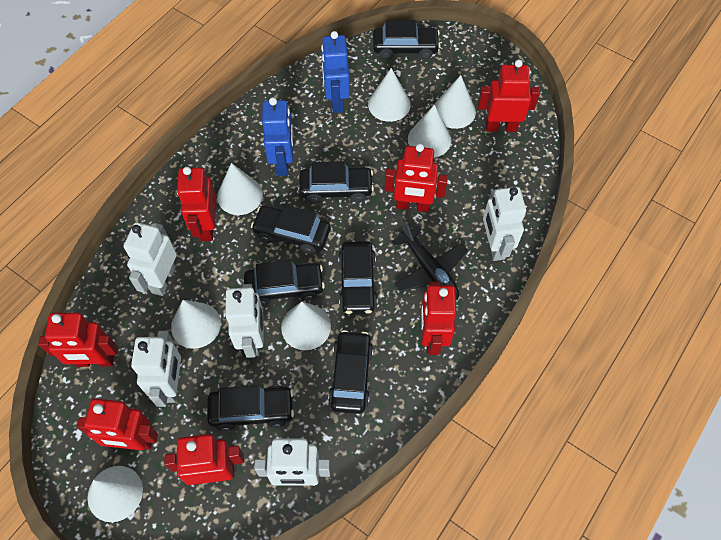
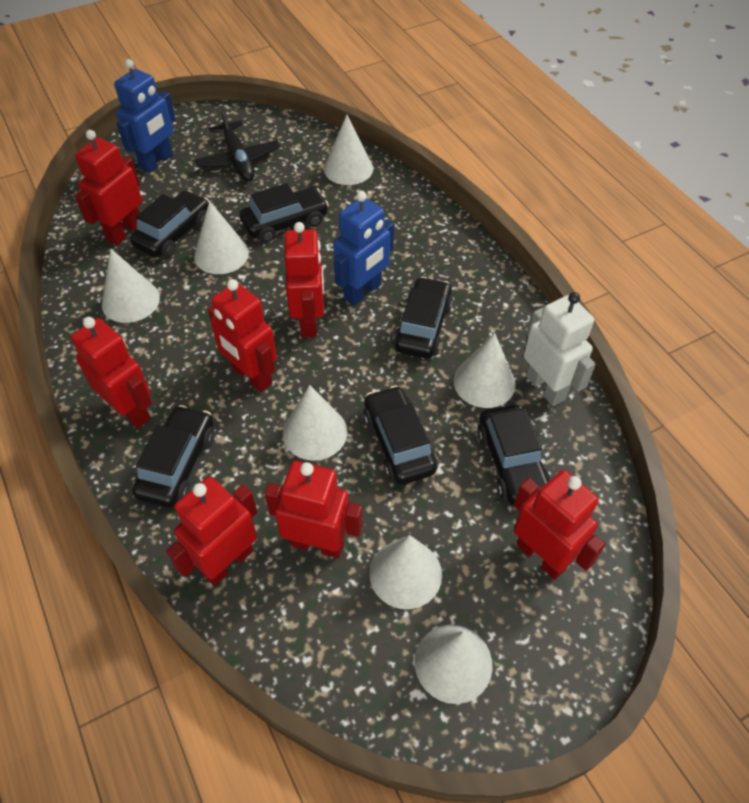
black car: [207,385,294,431] [244,260,325,306] [251,205,330,254] [299,162,374,204] [328,330,373,414] [338,241,378,314] [373,20,441,59] = 7 -> [130,190,209,258] [132,405,215,508] [239,183,329,243] [363,385,437,485] [393,277,453,358] [477,405,551,505] = 6
white robot: [124,222,177,296] [131,331,181,407] [225,284,264,358] [254,439,331,486] [483,187,526,261] = 5 -> [523,292,596,406] = 1

